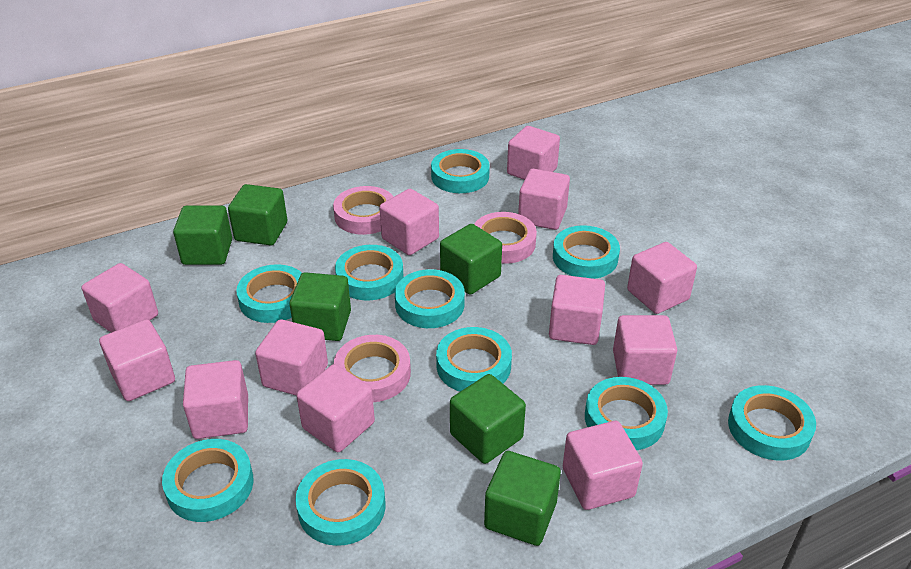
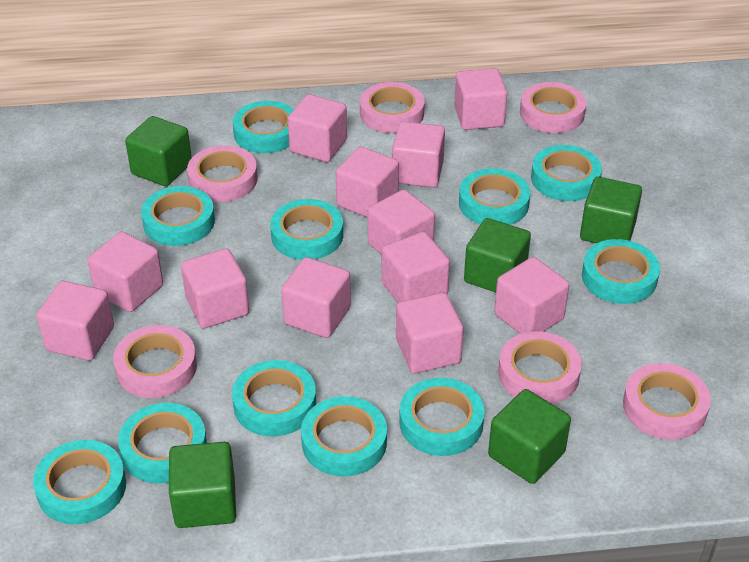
green cube: [173,205,232,265] [228,184,287,246] [289,272,351,341] [440,224,502,295] [450,374,526,464] [484,451,561,546] = 6 -> [125,116,192,186] [169,442,236,528] [464,218,531,292] [488,389,571,484] [580,177,642,244] = 5
pink tape: [333,186,394,235] [334,335,411,402] [474,212,537,264] = 3 -> [113,325,197,398] [187,145,258,202] [360,82,425,133] [498,331,582,404] [520,82,586,133] [623,363,711,440] = 6
turquoise tape: [162,439,254,522] [236,264,302,323] [295,459,385,546] [335,245,404,300] [395,269,465,328] [431,149,490,193] [436,327,512,392] [553,225,620,279] [585,377,668,450] [728,385,816,461] = 10 -> [33,440,126,524] [118,403,207,484] [141,186,215,246] [232,360,316,436] [233,101,294,153] [270,199,343,260] [301,396,387,476] [399,378,485,456] [459,168,530,225] [531,145,602,201] [582,239,660,304] = 11

